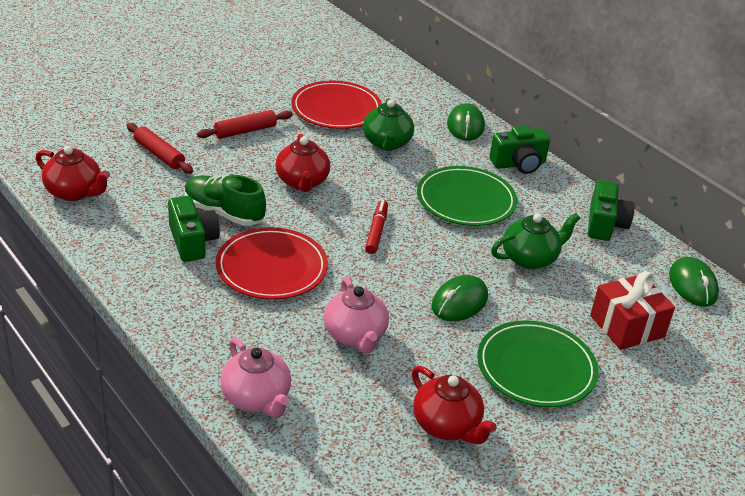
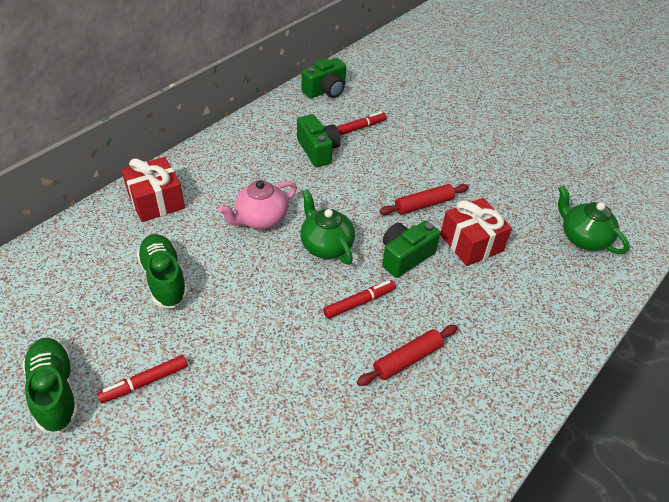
green mouse: [432,275,488,321] [447,103,485,141] [669,257,719,307] = 3 -> none = 0
green plate: [417,166,517,226] [477,320,599,407] = 2 -> none = 0
green shoe: [185,175,266,226] = 1 -> [23,338,79,433] [137,234,188,308] = 2
pink teapot: [220,338,291,418] [324,277,389,353] = 2 -> [218,180,297,229] = 1
red gift: [590,271,675,350] = 1 -> [122,157,185,222] [440,198,512,266] = 2
red marker: [365,200,388,254] = 1 -> [97,355,188,403] [323,280,396,319] [336,112,386,135] = 3
red plate: [216,227,328,300] [291,81,382,129] = 2 -> none = 0
red teapot: [36,145,110,201] [275,134,330,192] [412,366,497,444] = 3 -> none = 0

